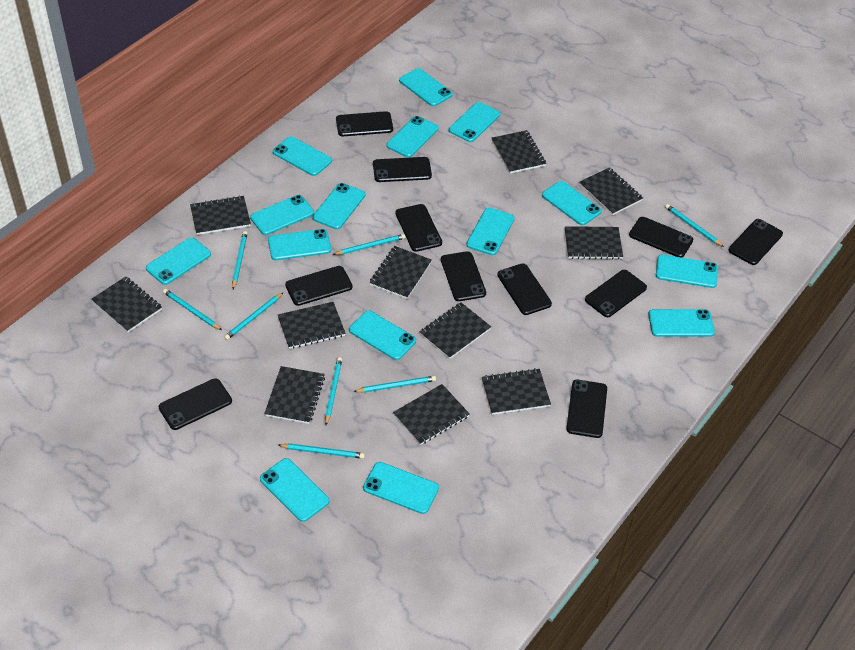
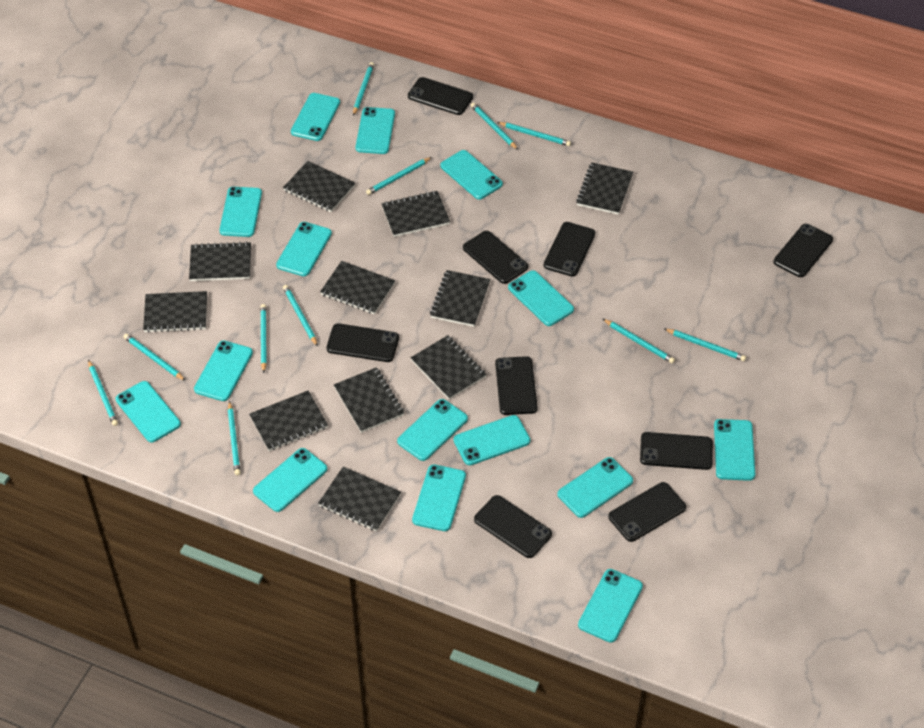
black phone: [159,378,232,430] [285,266,353,306] [336,111,393,136] [373,157,432,182] [395,204,442,252] [441,251,486,301] [497,263,552,315] [566,380,607,438] [585,270,647,317] [629,217,693,258] [729,219,783,265] = 11 -> [327,323,399,362] [408,77,473,115] [463,231,528,284] [474,495,552,558] [495,356,538,415] [544,222,596,277] [608,482,686,542] [640,432,713,470] [773,224,833,277] = 9
turquoise pencil: [163,289,222,330] [224,292,284,340] [232,231,248,289] [278,443,365,459] [325,357,342,425] [332,234,406,255] [353,376,436,393] [665,204,724,247] = 8 -> [88,360,118,426] [124,334,186,381] [228,401,241,475] [260,304,267,373] [283,285,318,347] [353,62,374,116] [366,157,432,195] [471,103,518,150] [497,122,571,146] [603,319,675,363] [665,329,746,361] = 11

